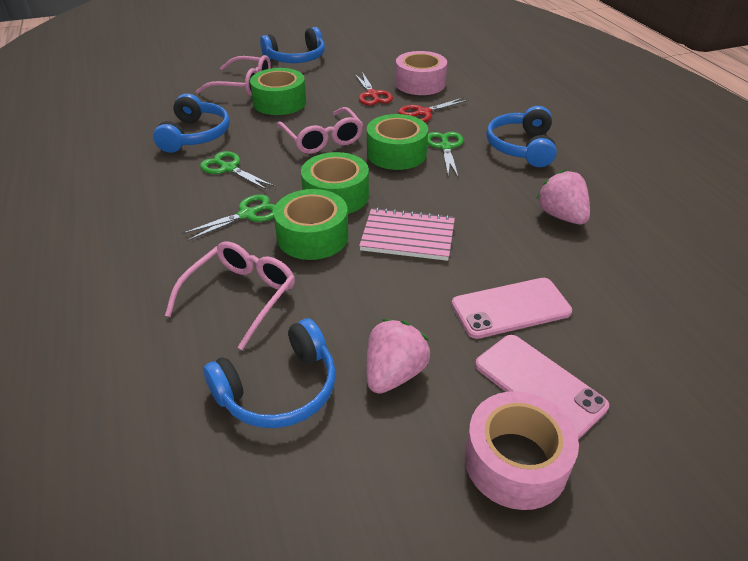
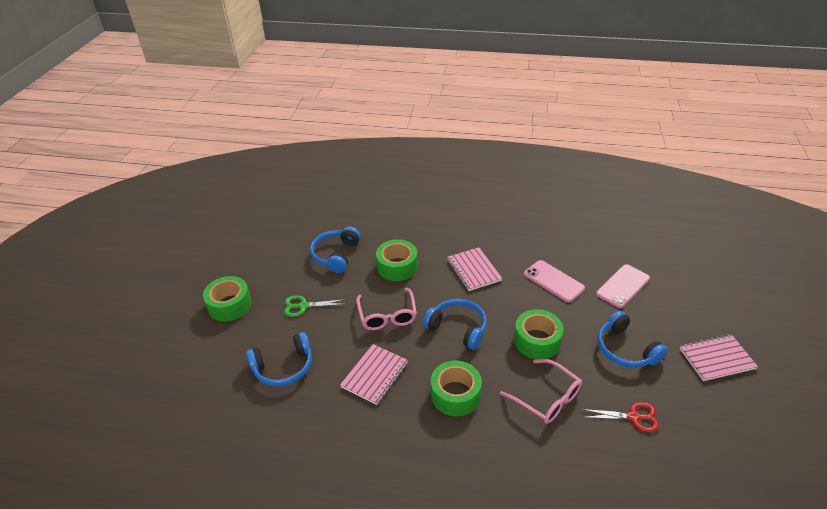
green scissors: [182,194,275,241] [200,151,275,190] [427,132,463,177] = 3 -> [284,295,345,317] = 1
pink glasses: [165,241,295,350] [196,55,271,96] [277,107,363,154] = 3 -> [356,288,417,330] [500,359,582,424] = 2
pink notebook: [359,207,455,261] = 1 -> [340,344,408,405] [447,247,502,291] [680,334,758,381] = 3
pink strawberry: [366,319,431,394] [536,170,590,224] = 2 -> none = 0
pink tape: [395,51,447,95] [465,391,579,510] = 2 -> none = 0
red scissors: [355,72,393,105] [398,98,469,122] = 2 -> [582,402,659,432] = 1

